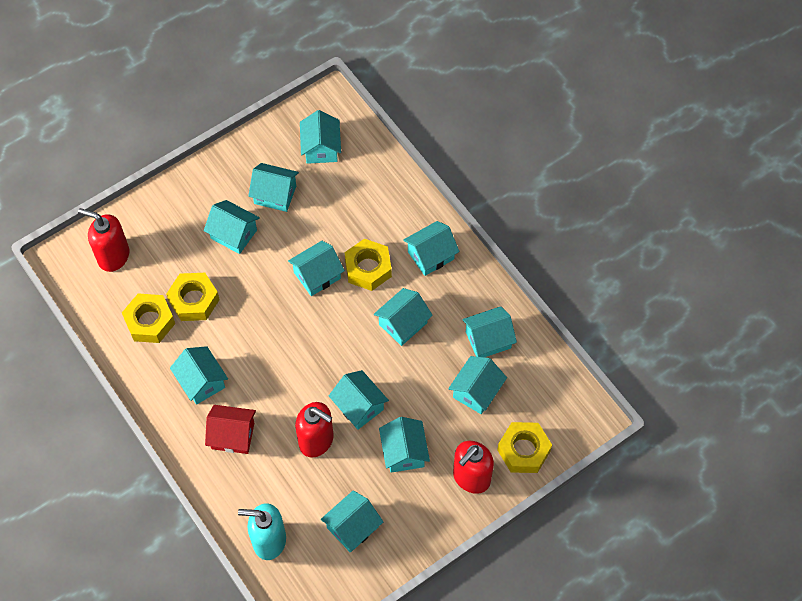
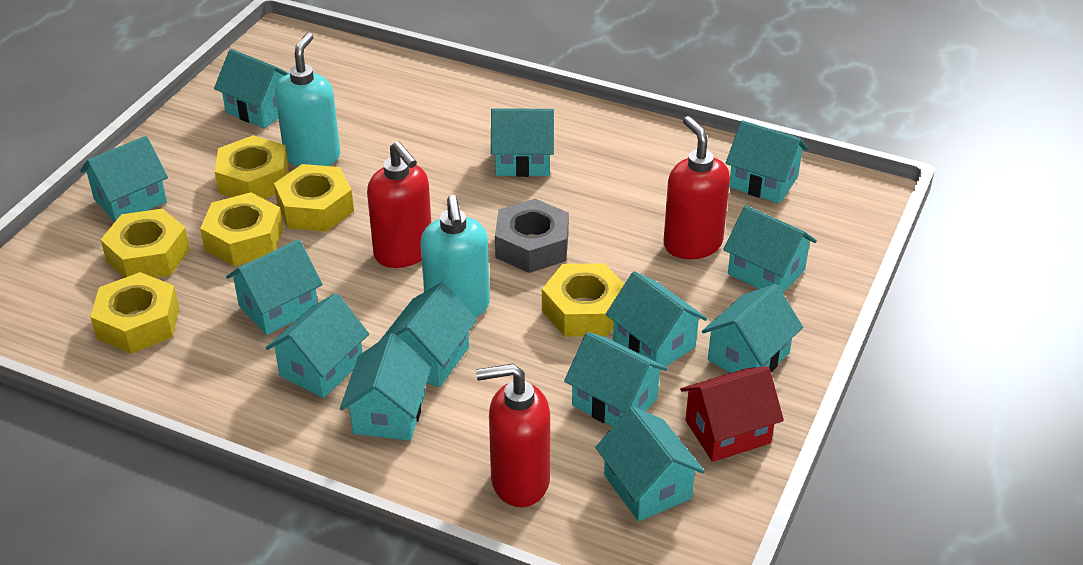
grey nut: none = 0 -> [495,199,569,273] = 1
turquoise house: [170,346,228,405] [204,200,260,254] [249,163,299,212] [288,241,345,296] [300,110,341,164] [321,490,383,552] [329,370,389,430] [374,288,433,346] [379,417,430,473] [403,221,460,276] [448,356,507,414] [462,306,517,357] = 12 -> [80,136,168,222] [214,49,289,129] [226,239,323,335] [266,293,369,398] [340,333,432,441] [380,282,477,387] [491,108,554,177] [564,332,668,427] [595,406,705,521] [606,271,707,370] [702,284,803,373] [723,205,817,293] [726,120,808,204] = 13
turquoise soap dispenser: [238,503,286,560] = 1 -> [275,33,341,166] [421,195,490,318] = 2
yellow nut: [122,294,175,343] [166,273,220,321] [345,239,392,291] [497,422,552,473] = 4 -> [90,272,179,354] [101,208,190,278] [200,192,283,266] [215,135,289,199] [274,164,354,232] [542,263,624,337] = 6

